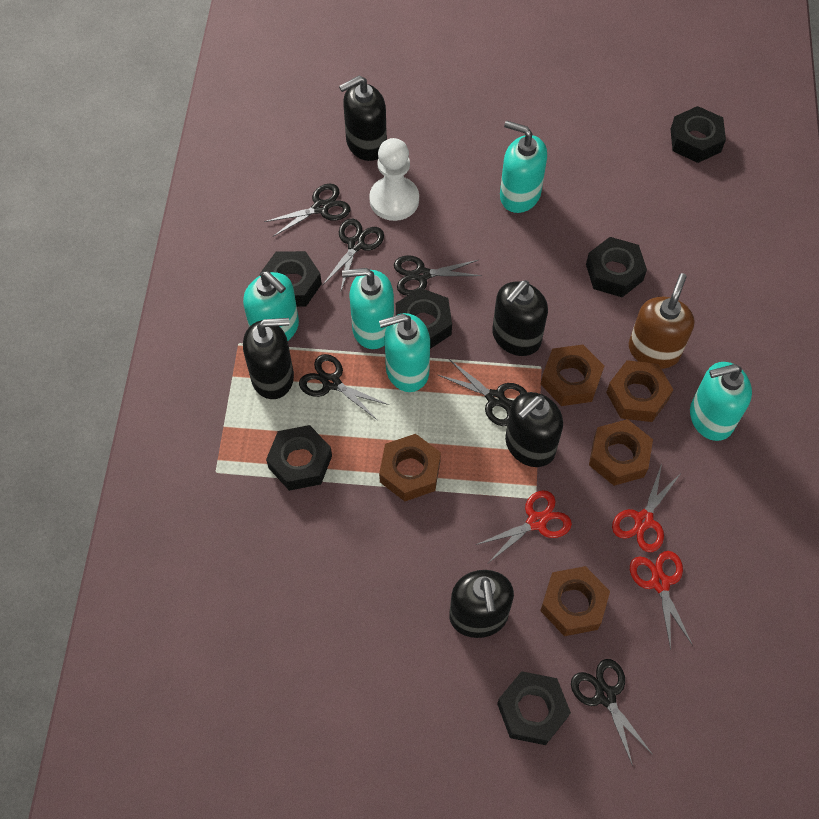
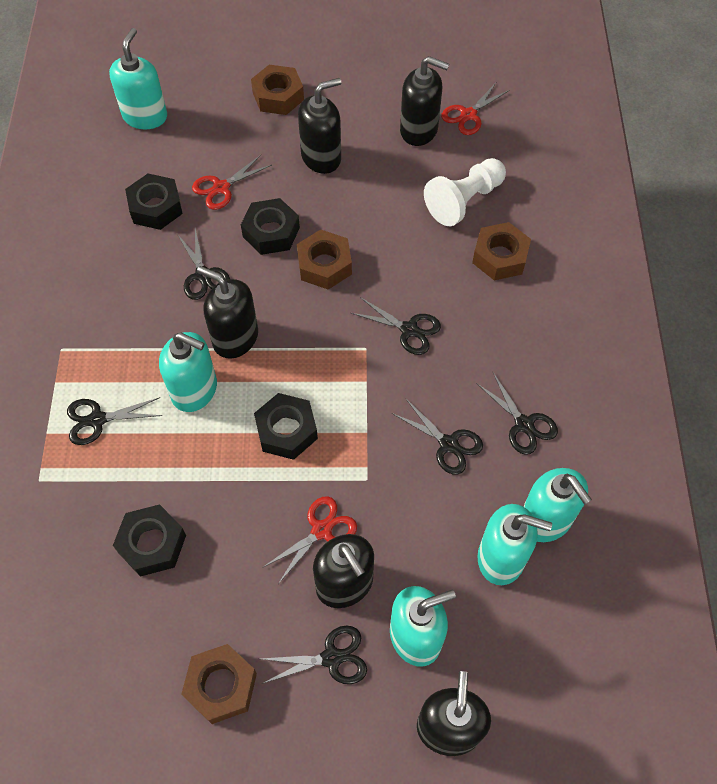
black nut: [260,251,322,307] [266,425,332,491] [396,288,452,349] [497,671,571,745] [586,237,647,297] [671,106,726,163] = 6 -> [113,504,186,577] [125,173,183,230] [241,198,300,255] [254,393,318,460] = 4
brown nut: [379,434,441,501] [540,344,604,406] [540,566,610,636] [589,419,653,486] [606,360,673,422] = 5 -> [181,644,257,724] [251,65,304,115] [297,229,352,290] [472,222,531,280] = 4
brown soap dispenser: [629,273,694,369] = 1 -> none = 0

